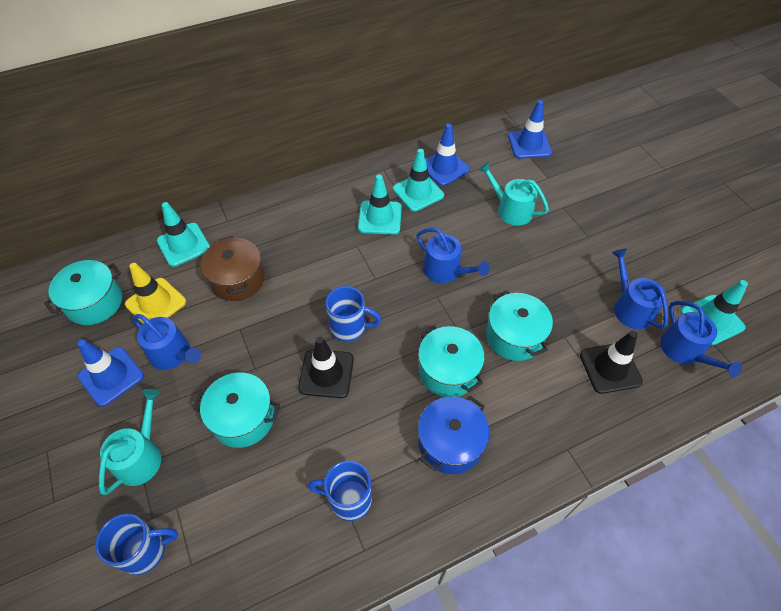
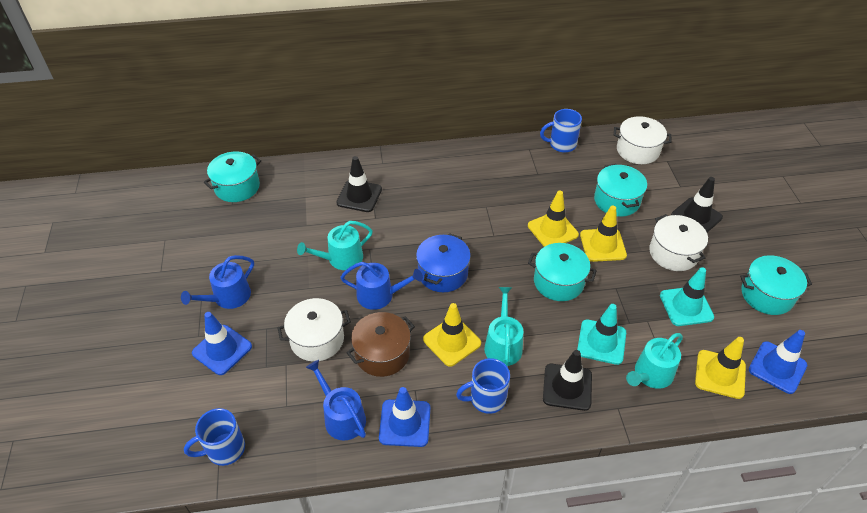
black traffic cone: [298,337,354,398] [580,331,643,394] = 2 -> [336,156,382,212] [543,350,592,411] [671,177,723,232] = 3
blue watering can: [132,314,201,370] [416,228,489,283] [612,249,669,329] [660,301,742,377] = 4 -> [181,255,254,309] [306,360,366,441] [340,262,423,310] = 3
turquoise traffic cone: [157,202,210,267] [358,175,402,235] [393,149,444,212] [680,280,748,345] = 4 -> [577,304,626,365] [660,267,714,326] = 2
turquoise watering can: [99,389,161,495] [478,162,549,226] = 2 -> [297,221,373,270] [484,287,523,367] [626,333,683,389] = 3
white pot: none = 0 -> [277,298,351,362] [614,116,672,164] [649,214,708,271] = 3
yellow traffic cone: [125,263,186,324] = 1 -> [423,303,481,367] [528,191,579,247] [580,206,627,262] [695,337,746,399] = 4

